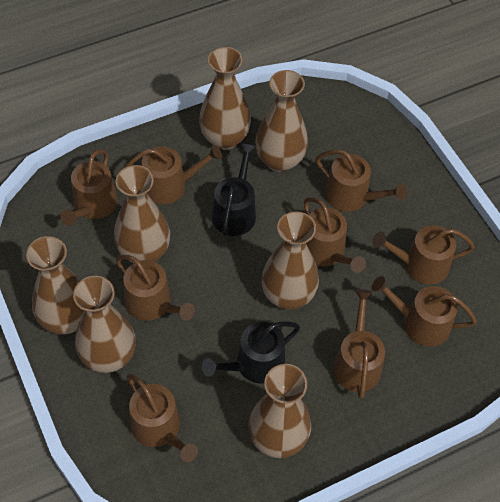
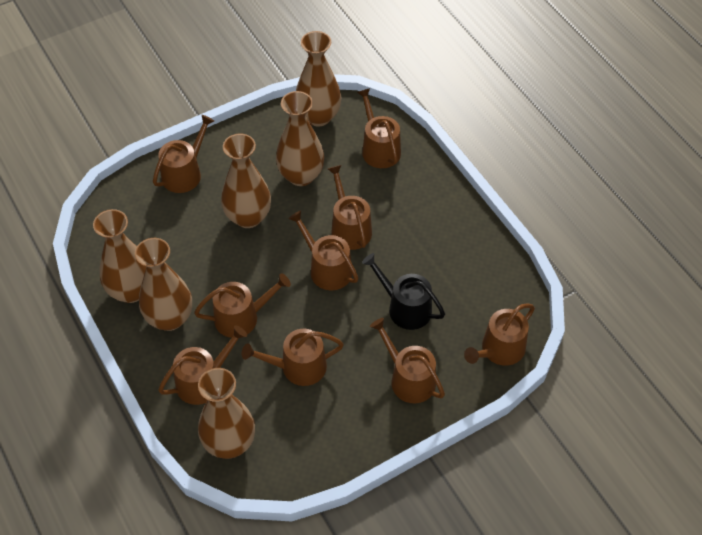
black watering can: [202,321,300,384] [212,143,256,236] = 2 -> [362,253,445,330] = 1
brown vase: [26,236,84,335] [73,276,136,373] [114,165,170,263] [199,47,251,150] [248,364,311,458] [255,70,308,172] [261,211,319,310] = 7 -> [93,209,146,303] [135,238,192,331] [198,368,255,459] [221,134,271,228] [276,91,324,186] [296,31,342,127] = 6

